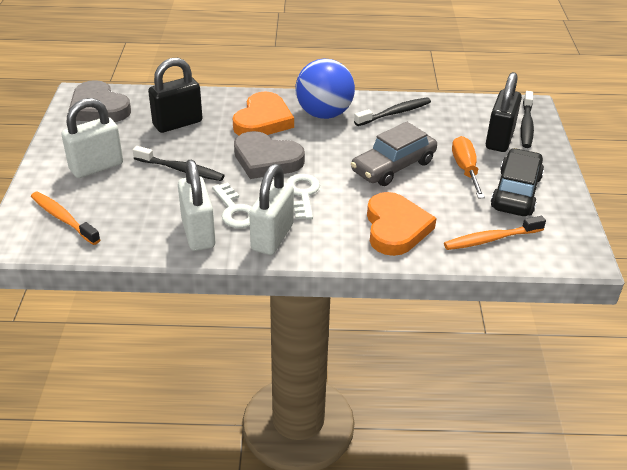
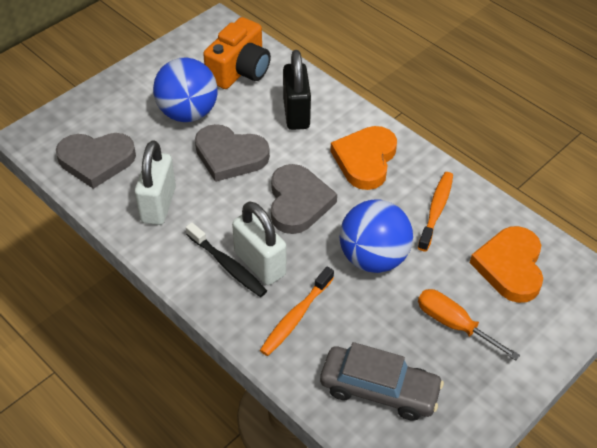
black car: [491,148,544,216] = 1 -> none = 0
black padlock: [148,58,202,133] [486,72,522,152] = 2 -> [283,50,311,130] = 1
black toothbrush: [133,146,225,181] [354,98,431,126] [521,91,534,148] = 3 -> [186,222,267,297] = 1
blue ball: [295,59,355,119] = 1 -> [153,57,218,122] [340,200,413,273] = 2
grey heart: [69,80,131,122] [234,131,305,179] = 2 -> [56,133,136,189] [195,124,270,182] [271,164,337,234] = 3
orange camera: none = 0 -> [203,17,271,89] = 1
white key: [212,182,252,228] [286,174,320,220] = 2 -> none = 0
white padlock: [61,98,123,178] [178,160,216,251] [249,164,294,255] = 3 -> [135,140,176,225] [232,201,286,285] = 2

